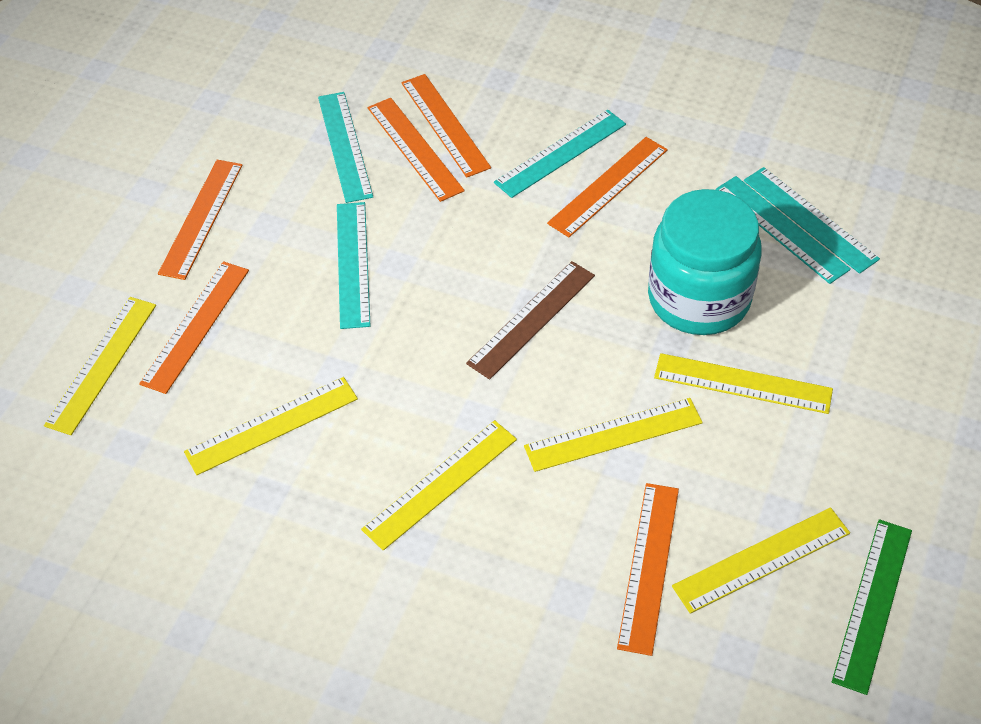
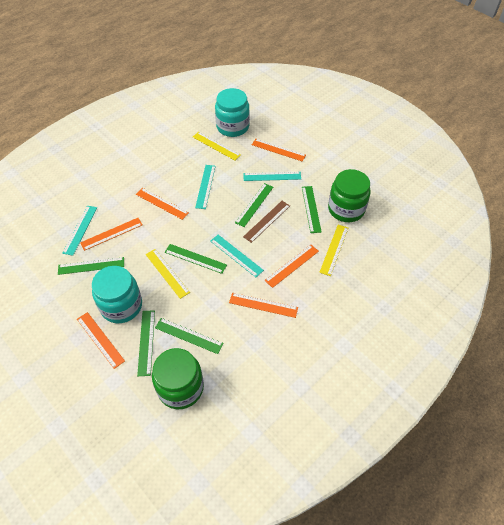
green jar: none = 0 -> [152,348,204,409] [328,169,371,222] = 2
green ruler: [832,519,912,695] = 1 -> [58,257,124,275] [137,310,155,376] [155,318,224,354] [165,244,227,274] [235,183,273,227] [302,186,322,233] = 6
turquoise jar: [648,189,762,335] = 1 -> [92,266,142,323] [215,88,250,137] = 2
turquoise ruler: [318,92,373,203] [337,202,371,329] [494,110,626,198] [716,176,851,284] [744,167,880,274] = 5 -> [62,206,97,256] [195,165,216,209] [210,235,264,277] [243,172,301,181] = 4
yellow ruler: [44,297,156,435] [184,377,358,475] [361,420,517,551] [524,398,703,472] [654,353,833,414] [672,507,850,614] = 6 -> [146,249,190,299] [193,132,241,161] [319,225,348,276] = 3

